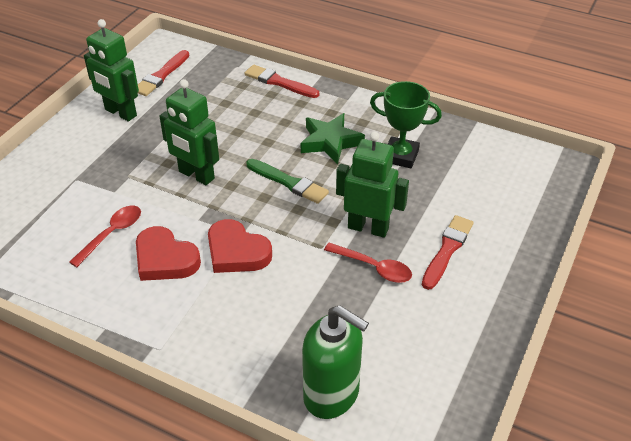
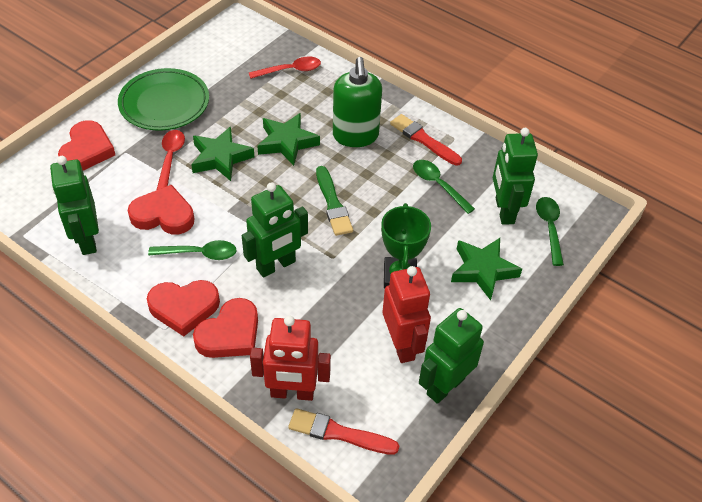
green plate: none = 0 -> [118,68,209,131] = 1
green robot: [84,19,139,122] [159,79,219,185] [336,131,409,238] = 3 -> [50,156,99,255] [242,182,308,278] [419,308,484,404] [493,128,538,225] = 4
green spoon: none = 0 -> [148,240,237,260] [413,160,475,214] [536,197,564,266] = 3
green star: [301,113,365,164] = 1 -> [191,126,254,181] [258,113,320,166] [451,238,522,300] = 3
red brush: [138,50,190,96] [245,65,319,98] [422,215,474,290] = 3 -> [288,408,399,455] [390,114,462,166] = 2
red heart: [136,226,201,281] [208,219,272,273] = 2 -> [58,120,115,170] [128,185,194,235] [147,280,220,336] [193,298,258,358] = 4
red robot: none = 0 -> [250,315,331,401] [382,266,431,363] = 2

